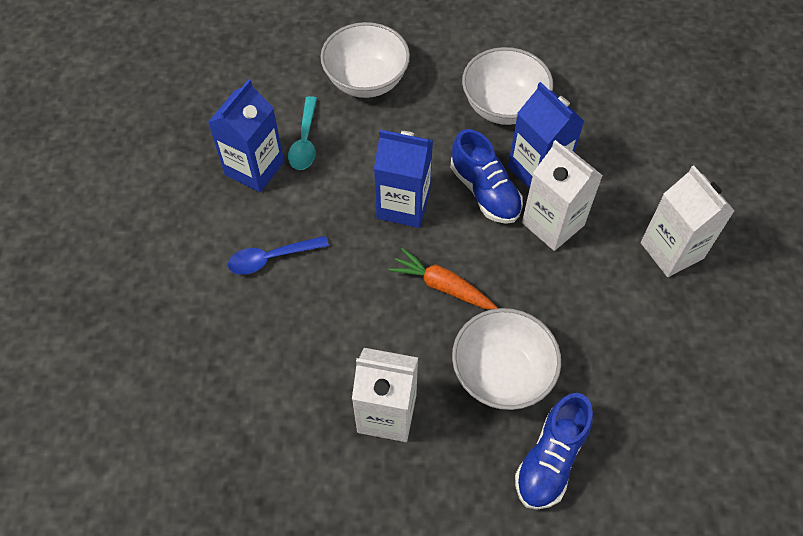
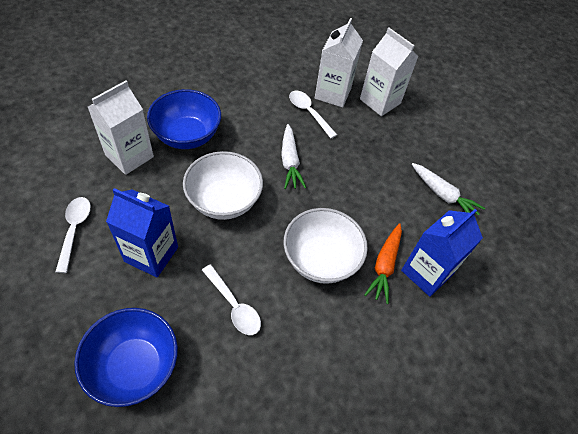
blue bowl: none = 0 -> [74,308,178,407] [147,89,221,149] = 2
blue carton: [208,79,284,192] [374,130,433,228] [508,82,584,189] = 3 -> [106,188,178,277] [401,209,483,297] = 2
blue shoe: [451,129,523,224] [515,393,593,510] = 2 -> none = 0
blue spoon: [228,236,329,275] = 1 -> none = 0
turquoise spoon: [288,96,317,170] = 1 -> none = 0
white bowl: [320,22,410,98] [452,308,561,410] [462,47,553,125] = 3 -> [183,151,263,220] [284,208,368,284] = 2
white carrot: none = 0 -> [281,124,306,189] [412,163,485,215] = 2
white spoon: none = 0 -> [56,197,91,273] [202,264,261,335] [289,91,337,138] = 3

